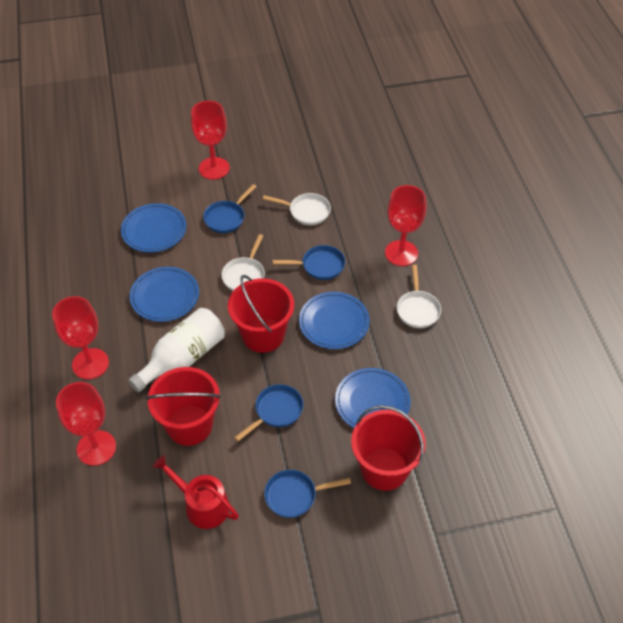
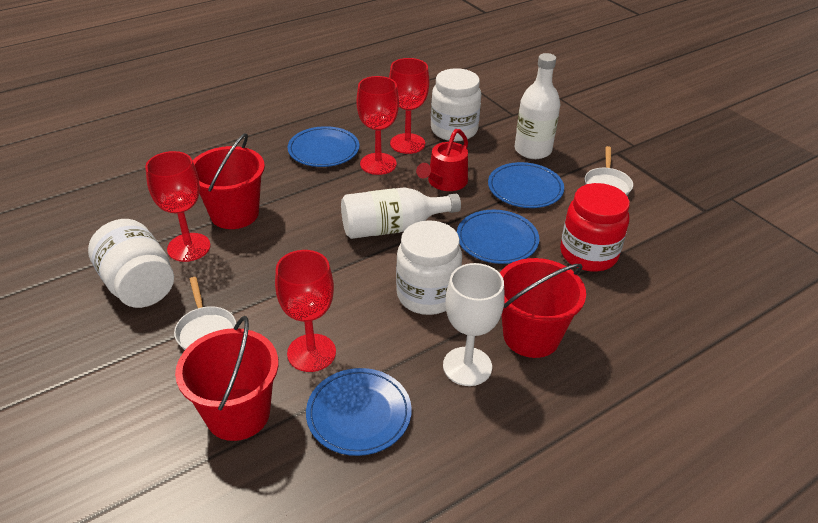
blue pan: [203,184,257,233] [234,384,303,441] [264,470,351,518] [272,245,345,280] = 4 -> none = 0
red jar: none = 0 -> [560,183,630,272] = 1
white bottle: [128,308,225,392] = 1 -> [341,187,461,239] [515,53,560,159] = 2
white goblet: none = 0 -> [443,263,505,386] = 1
white jar: none = 0 -> [88,219,174,308] [396,220,462,315] [431,68,481,141] = 3
white pan: [221,234,265,291] [263,193,331,225] [397,265,441,328] = 3 -> [174,277,236,350] [585,146,633,195] = 2

